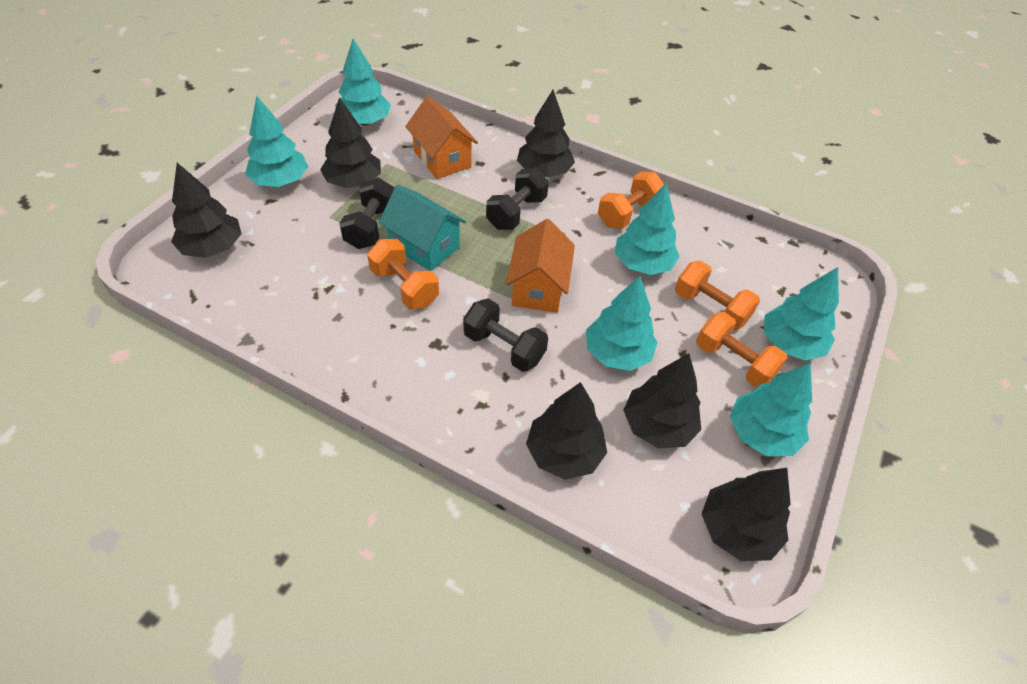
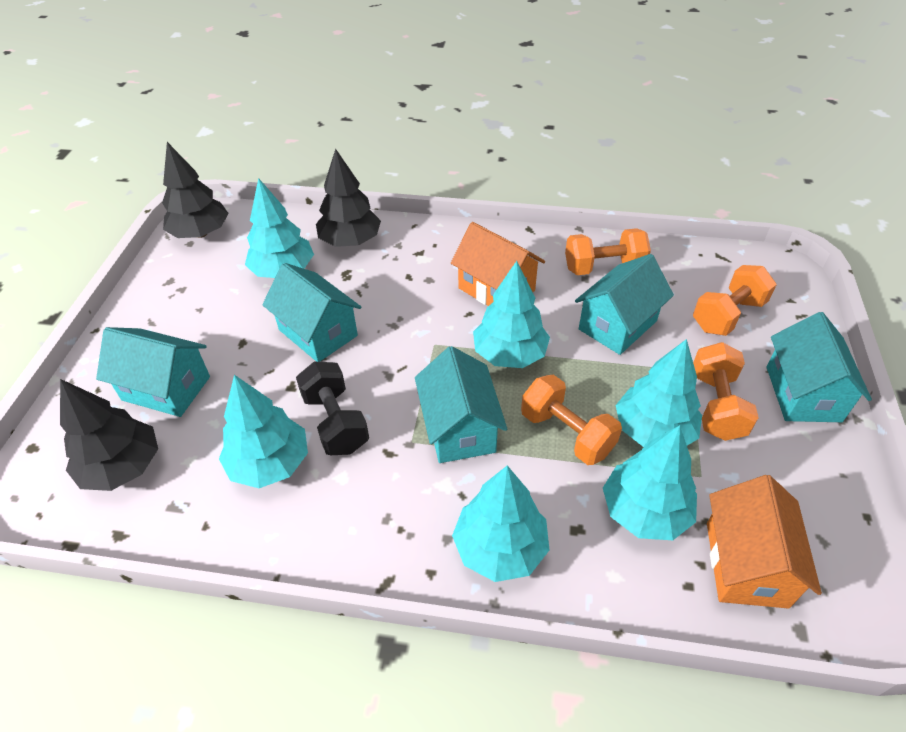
black dumbbell: [339,177,394,249] [463,298,548,372] [486,168,549,230] = 3 -> [296,362,369,455] = 1
black tree: [171,163,242,258] [320,97,381,188] [517,90,575,177] [526,382,607,480] [623,354,701,448] [702,468,791,561] = 6 -> [60,379,158,491] [162,142,229,238] [316,149,381,247] = 3
turquoise house: [379,185,466,271] = 1 -> [96,327,210,417] [262,263,361,362] [415,346,507,463] [575,254,674,355] [766,312,872,422] = 5

